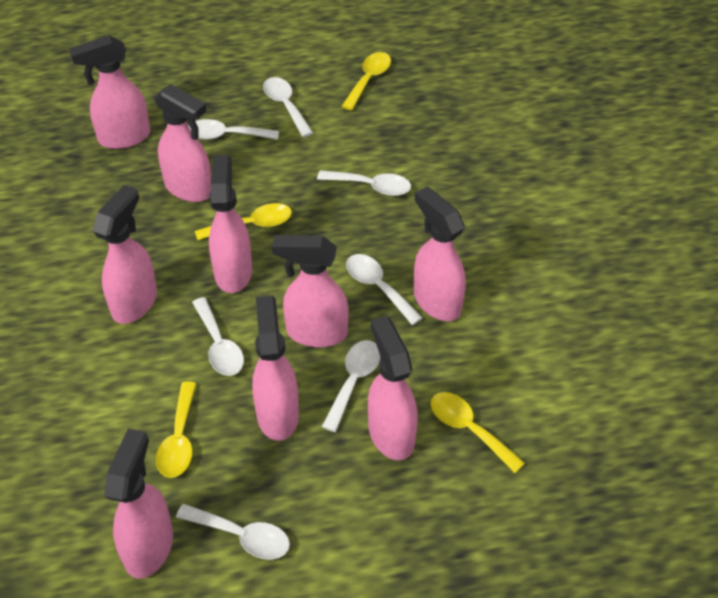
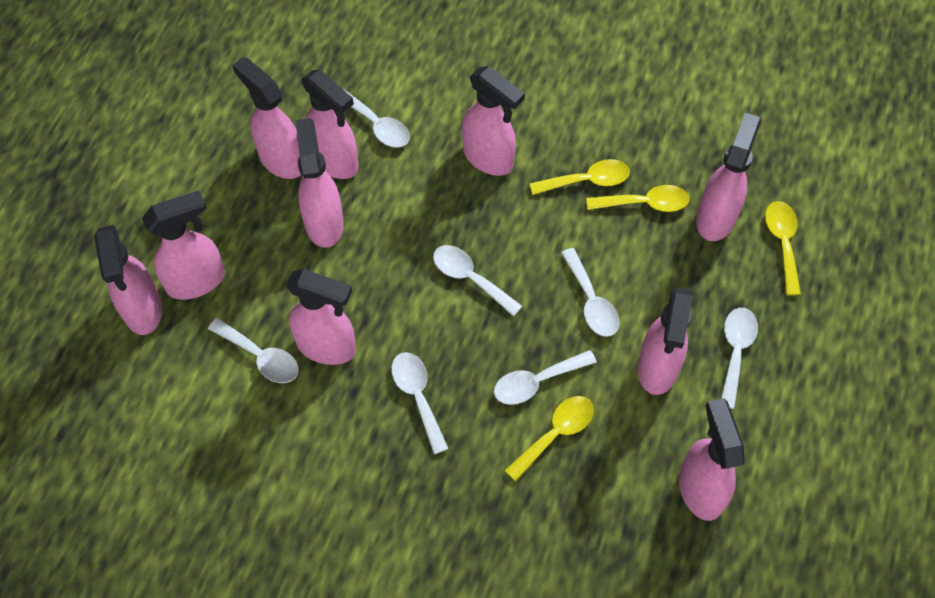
pink spray bottle: [69,35,150,149] [92,185,157,324] [104,428,173,579] [154,84,211,202] [209,155,252,293] [252,296,299,441] [272,235,349,347] [368,316,418,460] [414,186,466,321] = 9 -> [94,225,163,335] [142,190,225,300] [232,57,301,179] [286,269,356,365] [295,118,344,248] [302,69,358,179] [462,66,525,176] [637,287,692,395] [679,398,745,521] [696,113,761,241] = 10

